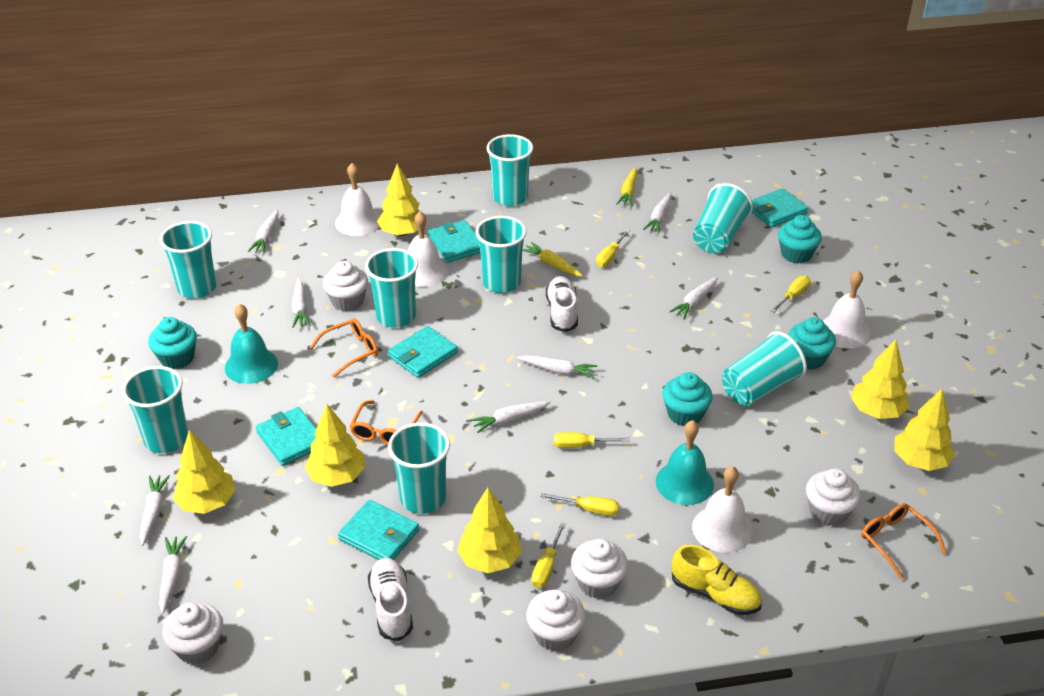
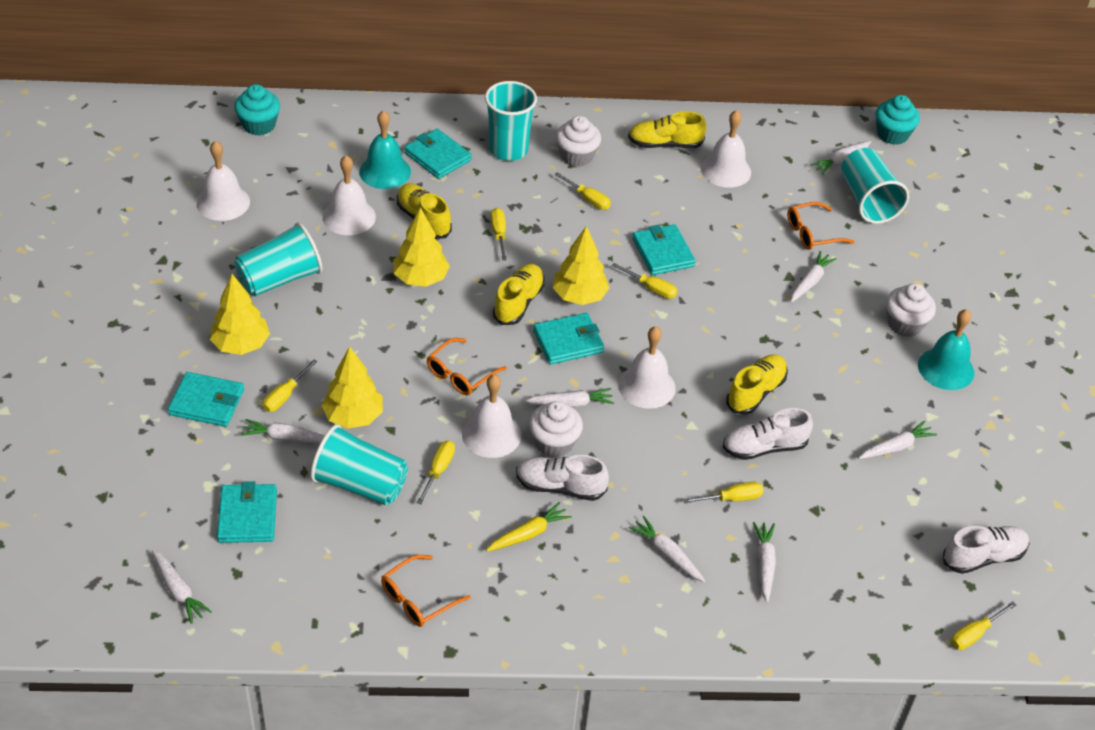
turquoise cup: [122,366,188,453] [160,221,216,299] [365,248,418,328] [388,423,450,514] [476,216,527,293] [487,134,533,206] [693,183,753,254] [722,331,807,407] = 8 -> [234,222,322,296] [310,424,408,506] [485,81,537,161] [841,148,909,224] = 4
turquoise cupcake: [148,317,197,369] [662,372,713,426] [778,215,822,264] [788,317,836,370] = 4 -> [234,84,280,136] [875,95,920,145] = 2
white bell: [335,163,380,236] [408,212,448,287] [692,466,753,553] [822,270,871,349] = 4 -> [197,141,250,221] [323,155,376,235] [462,374,521,458] [618,326,676,409] [701,110,751,188] = 5
white cupcake: [162,602,223,665] [323,261,368,311] [526,590,586,651] [571,539,628,599] [806,468,861,526] = 5 -> [529,401,583,458] [556,116,601,167] [886,283,936,337] = 3
white shoe: [368,558,413,641] [546,276,578,332] = 2 -> [516,455,609,501] [723,408,813,460] [943,526,1029,574] = 3
yellow carrot: [522,242,583,276] [616,167,637,207] = 2 -> [486,502,572,552] = 1
yellow screwdriver: [531,523,566,588] [540,493,620,516] [554,432,630,448] [596,230,630,267] [770,275,810,313] = 5 -> [263,359,318,412] [417,441,455,505] [490,208,507,261] [554,172,611,210] [612,263,678,299] [683,482,763,503] [951,601,1016,650] = 7
yellow shoe: [672,545,762,615] = 1 -> [397,183,452,239] [493,264,545,325] [628,111,706,148] [726,355,788,415] = 4
yellow tree: [173,430,236,514] [305,404,365,487] [377,164,425,236] [457,487,522,573] [851,339,909,419] [894,389,955,471] = 6 -> [210,274,270,355] [321,346,383,429] [394,207,450,287] [553,226,609,305] = 4

